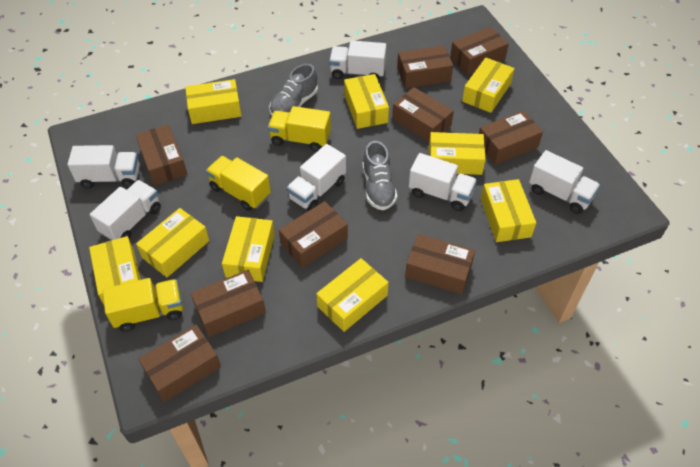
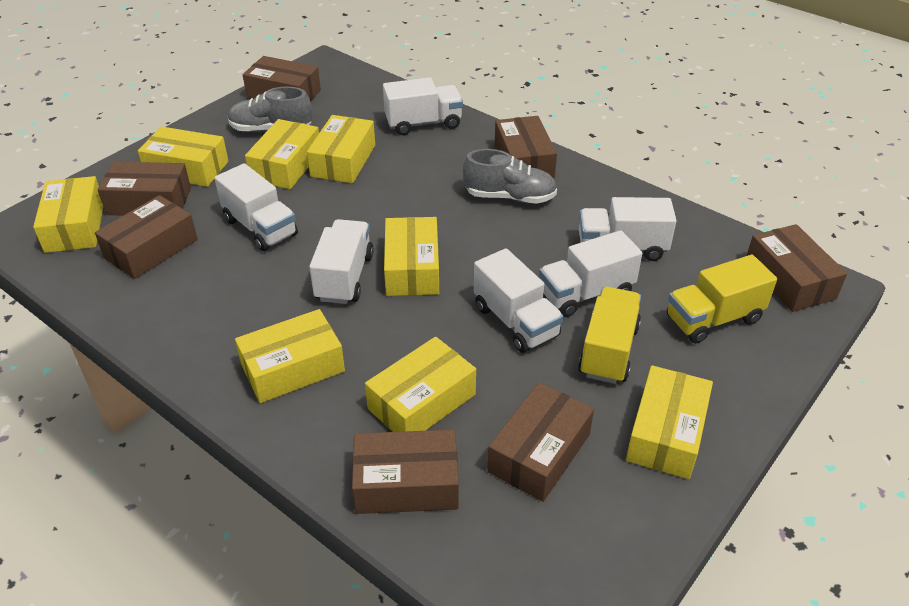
brown box: [135,124,187,185] [138,325,221,402] [191,270,266,337] [279,201,348,268] [392,87,454,142] [397,45,453,88] [405,234,475,294] [450,27,509,75] [479,111,543,165] = 9 -> [95,195,198,279] [98,162,191,216] [243,56,321,101] [352,429,459,514] [487,382,594,502] [495,116,557,178] [747,224,847,312] = 7
yellow box: [89,236,141,304] [136,208,209,277] [185,79,242,124] [222,216,275,282] [316,258,389,332] [344,74,389,129] [429,132,486,175] [462,57,515,113] [481,179,536,242] = 9 -> [33,176,103,253] [138,126,228,187] [235,309,345,403] [245,119,319,189] [307,115,375,183] [365,337,476,432] [384,217,439,296] [626,365,713,479] = 8
yellow truck: [103,278,183,332] [206,156,271,211] [268,106,331,152] = 3 -> [578,287,641,384] [667,255,777,343] = 2

